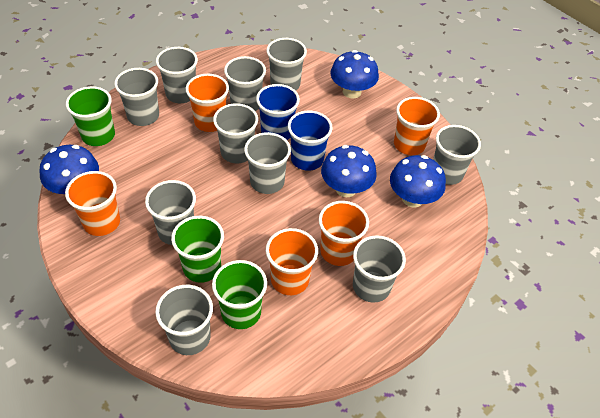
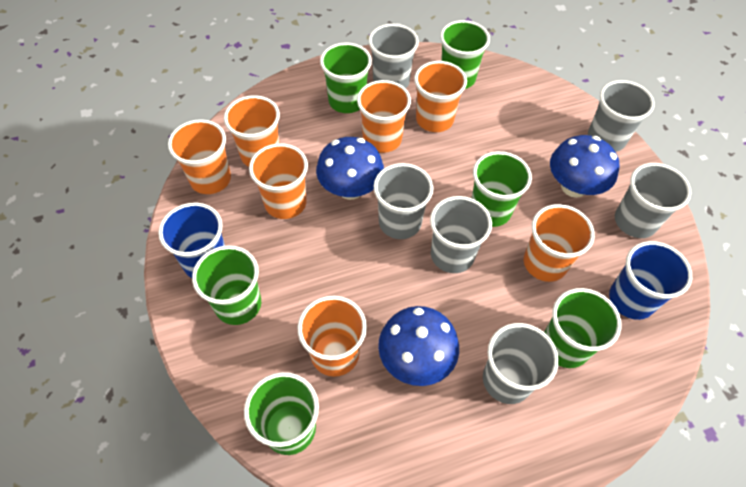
blue mushroom: [39,145,99,194] [321,145,377,197] [331,50,379,98] [390,155,446,207] = 4 -> [316,137,384,200] [378,306,459,386] [550,135,619,198] = 3
green cup: [66,86,115,146] [171,216,224,283] [212,260,267,329] = 3 -> [192,245,261,325] [244,372,319,455] [320,42,372,113] [440,20,490,89] [472,151,532,227] [544,288,622,368] = 6
grey cup: [114,68,159,126] [145,180,196,245] [155,285,213,355] [156,47,198,103] [213,103,258,163] [224,56,266,111] [244,132,291,194] [266,38,307,91] [353,235,406,303] [433,125,481,185] = 10 -> [368,24,419,88] [374,163,433,239] [430,196,492,273] [483,323,559,404] [588,80,655,152] [615,163,691,238] = 6
orange cup: [65,171,120,236] [186,74,229,132] [266,228,318,295] [319,201,369,266] [394,97,440,155] = 5 -> [168,119,231,194] [224,95,280,167] [249,143,308,219] [298,296,367,377] [357,80,411,153] [414,61,467,132] [524,204,595,282] = 7

